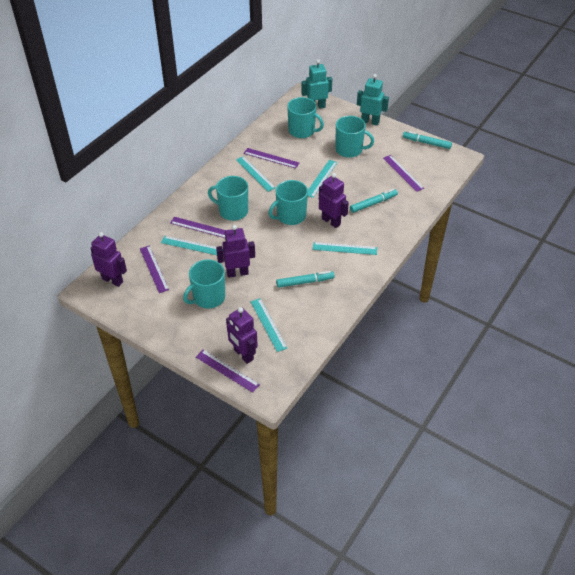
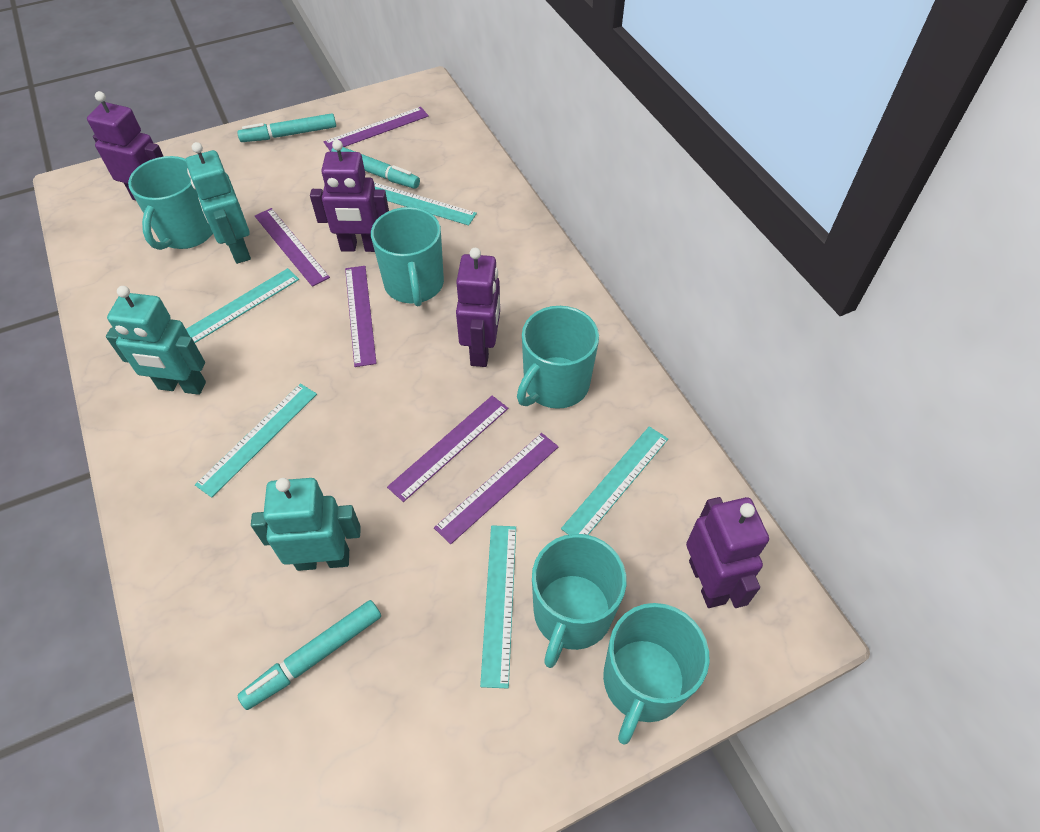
turquoise robot: [301,59,332,109] [357,74,389,126] = 2 -> [106,286,206,395] [186,142,251,264] [251,478,361,571] = 3

